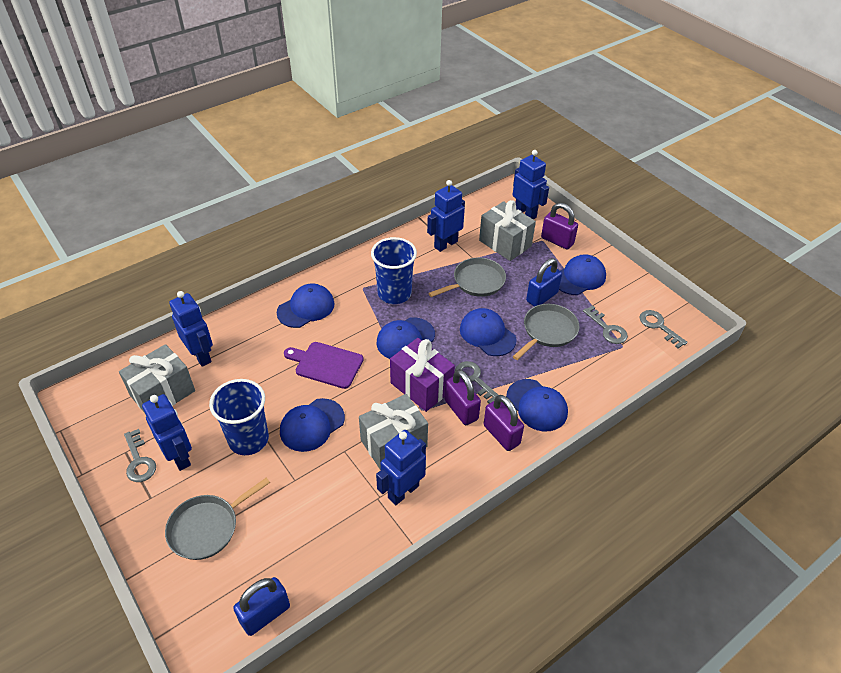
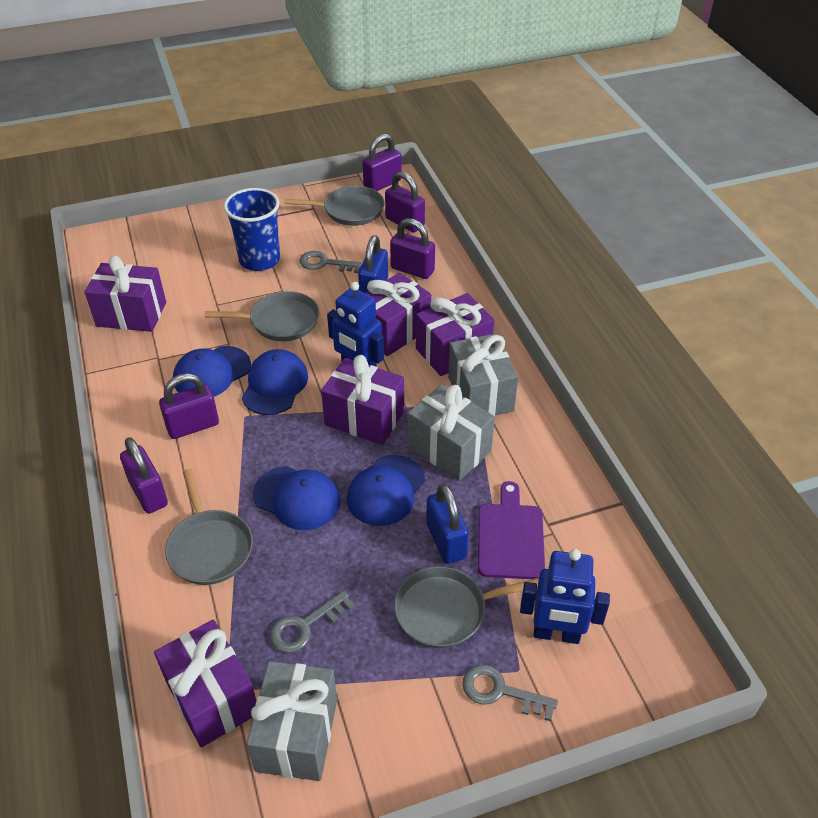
blue cap: [277,284,334,328] [280,398,345,452] [377,317,435,359] [460,308,517,356] [506,379,568,431] [559,254,606,295] = 6 -> [173,346,251,397] [242,349,308,415] [253,466,341,530] [347,455,425,526] = 4
blue cup: [209,379,269,455] [371,237,417,304] = 2 -> [224,188,280,271] = 1
blue robot: [142,394,192,471] [169,291,213,367] [376,430,426,505] [427,180,465,252] [513,150,549,220] = 5 -> [327,282,384,367] [520,549,610,644] = 2
grey key: [124,429,156,482] [455,361,498,404] [583,305,628,344] [639,310,688,349] = 4 -> [270,591,355,653] [299,251,363,273] [462,664,558,721] = 3
grey pan: [165,478,270,560] [428,257,506,297] [513,304,580,360] = 3 -> [165,469,253,585] [205,291,319,341] [285,186,385,226] [394,566,539,648] = 4
purple gift: [390,338,455,412] = 1 -> [85,256,166,332] [154,619,256,748] [321,355,404,445] [366,273,431,356] [416,293,494,376] = 5
purple padlock: [444,370,481,425] [484,395,524,451] [541,203,578,250] = 3 -> [120,437,168,514] [159,373,219,439] [362,134,402,191] [385,171,425,232] [390,218,435,279] = 5

